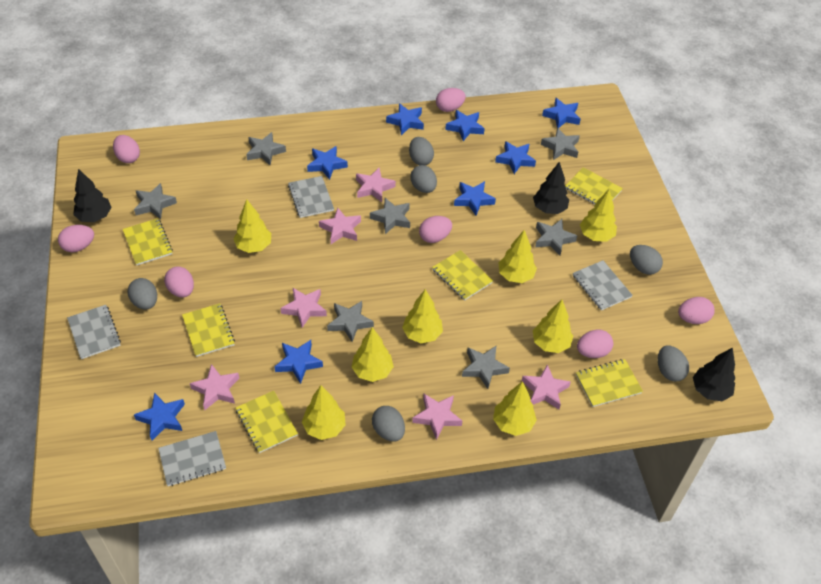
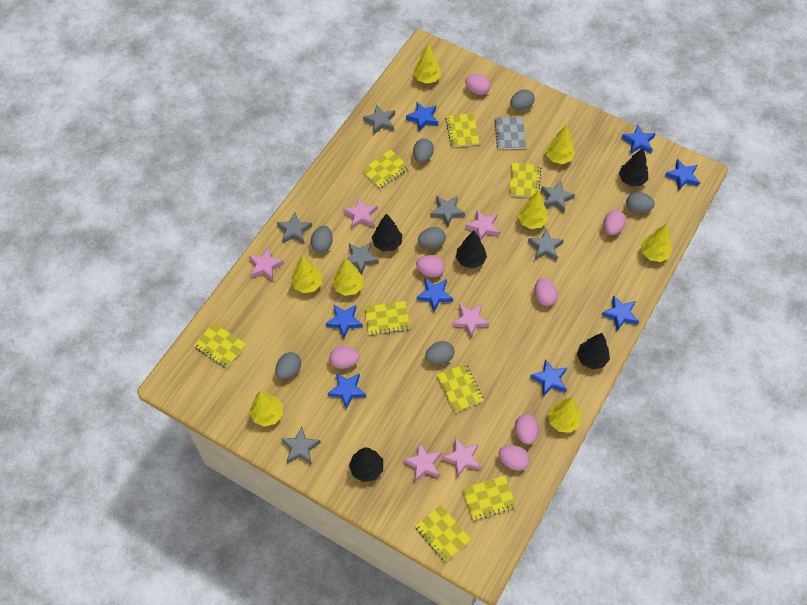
black tree: [73,169,112,222] [533,162,569,214] [693,347,735,401] = 3 -> [349,447,383,482] [372,213,402,252] [456,231,487,269] [577,333,610,370] [619,148,648,187] = 5
grey egg: [128,278,157,310] [372,406,405,441] [409,137,434,165] [410,165,437,193] [630,245,663,275] [658,346,689,382] = 6 -> [276,352,301,379] [311,226,333,253] [413,138,434,163] [418,227,446,249] [425,341,454,364] [510,89,535,110] [626,192,655,213] = 7
grey notebook: [67,305,121,359] [158,431,226,486] [288,176,334,218] [573,260,633,311] = 4 -> [494,117,526,149] = 1
yellow notebook: [123,218,173,265] [182,303,235,357] [236,391,298,453] [432,250,493,300] [565,167,623,204] [576,359,643,407] = 6 -> [194,323,247,368] [361,149,409,189] [364,301,410,335] [415,505,471,562] [437,364,484,413] [446,113,479,147] [462,475,517,521] [509,162,542,198] = 8

